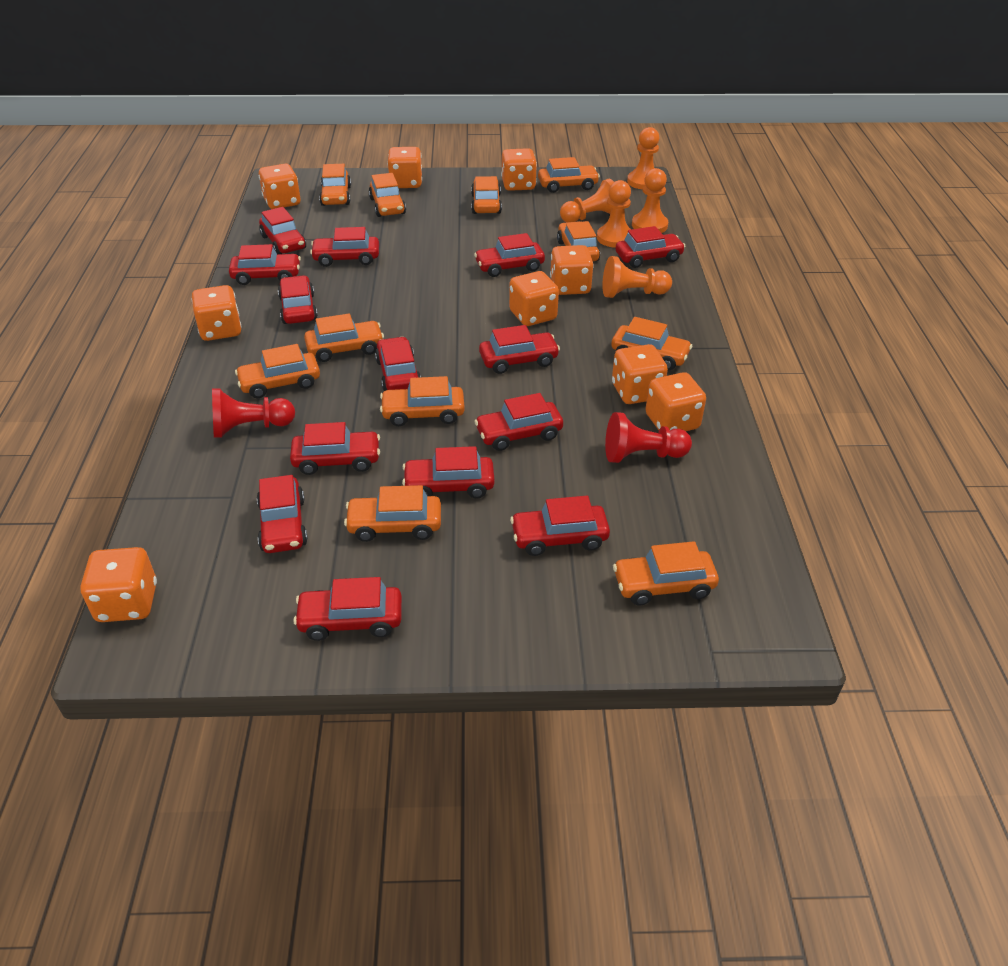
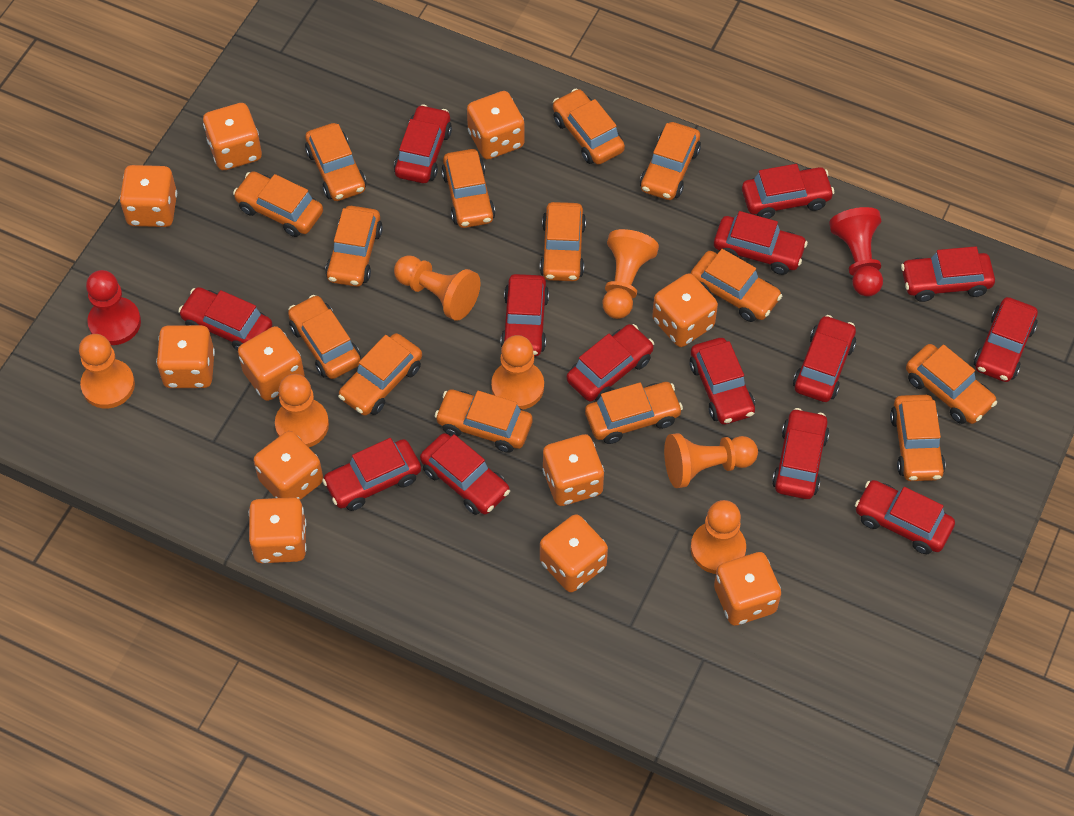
orange car: [235,344,320,398] [304,314,384,362] [319,164,351,206] [344,485,441,542] [369,173,406,217] [380,376,465,426] [471,176,502,214] [538,157,600,193] [557,221,600,261] [611,317,692,370] [613,541,719,605] = 11 -> [233,171,323,237] [288,295,361,379] [305,123,366,201] [325,206,383,287] [338,333,422,416] [435,389,533,453] [441,149,495,228] [540,202,586,281] [553,89,625,165] [585,382,683,444] [640,122,701,200] [690,249,782,322] [890,395,946,481] [906,344,997,424] = 14
orange dice: [81,547,157,622] [192,285,241,341] [259,164,301,209] [387,147,422,188] [501,148,537,191] [509,271,559,326] [550,245,594,295] [612,344,668,404] [645,372,706,431] = 9 -> [120,165,177,227] [156,325,215,388] [203,103,262,170] [238,326,305,401] [249,497,306,563] [253,431,323,500] [467,91,525,160] [540,514,608,592] [542,434,604,506] [652,273,718,347] [714,552,781,626] = 11
orange pawn: [560,179,614,222] [597,180,631,248] [602,256,672,298] [627,127,659,190] [632,168,668,233] = 5 -> [79,334,135,409] [275,374,329,447] [394,255,480,321] [491,335,544,410] [603,229,659,319] [664,433,758,488] [691,500,746,574] = 7

